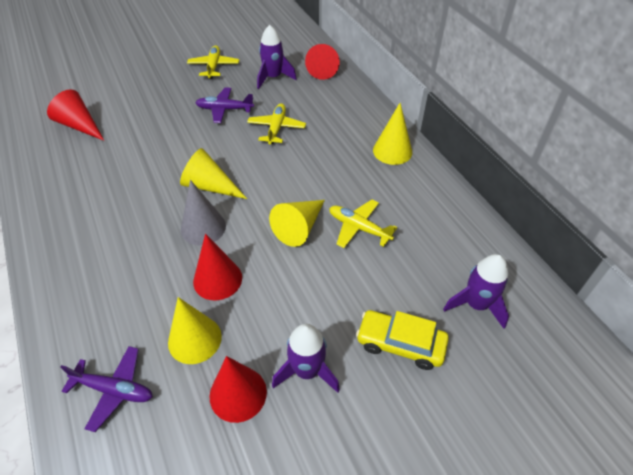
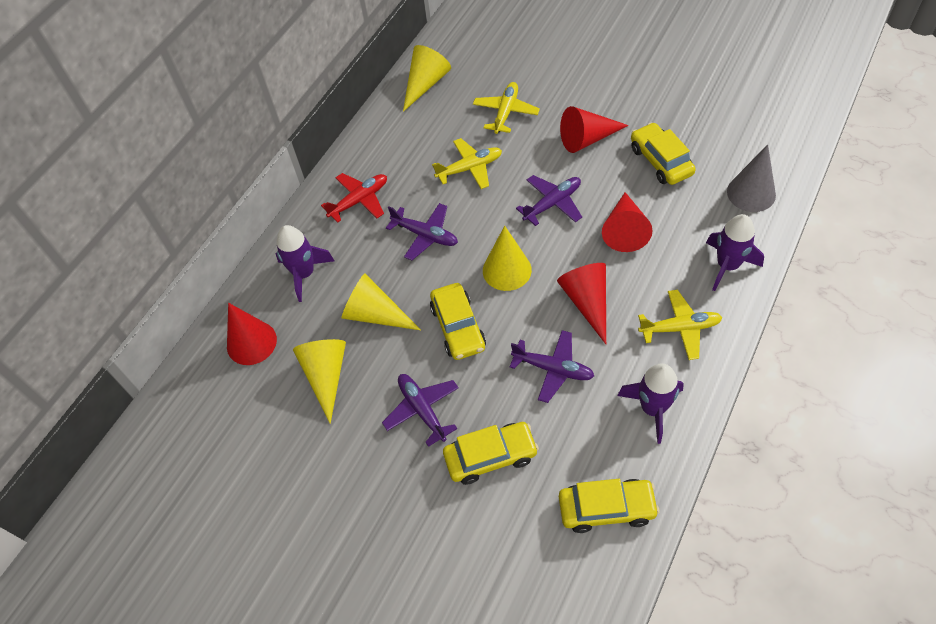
purple plane: [60,346,153,432] [195,87,254,123] = 2 -> [382,374,459,447] [386,203,458,260] [510,330,594,403] [516,175,582,226] = 4
red plane: none = 0 -> [321,173,387,223] = 1
yellow car: [356,310,449,370] = 1 -> [430,283,486,360] [443,422,539,485] [559,479,660,533] [631,122,696,185] = 4

